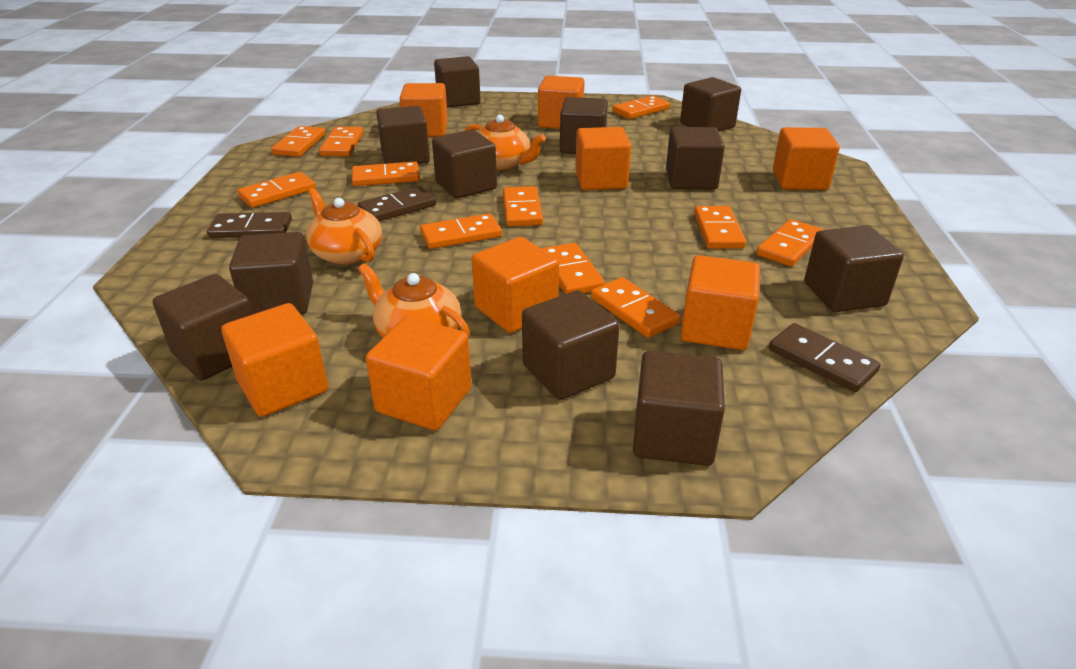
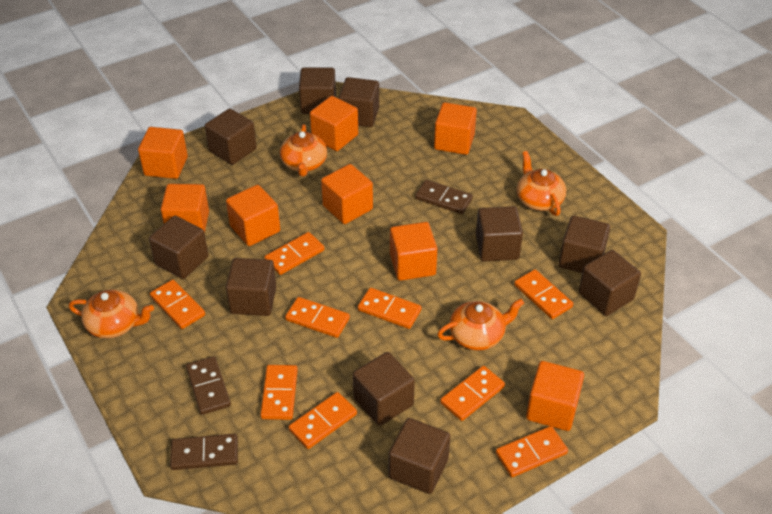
brown cube: [153,274,253,380] [229,232,313,315] [376,106,430,164] [432,130,497,198] [434,56,481,108] [522,290,619,400] [560,97,608,154] [633,351,725,466] [666,127,725,189] [680,77,741,132] [804,225,904,312] = 11 -> [149,216,208,279] [205,108,257,165] [226,258,276,316] [299,68,336,114] [339,77,379,127] [353,352,415,426] [389,418,450,494] [476,206,523,261] [559,215,610,273] [579,250,641,316] = 10
orange domino: [237,172,316,208] [271,126,326,157] [319,126,364,156] [352,162,420,186] [420,213,502,249] [503,186,543,227] [541,243,605,294] [591,277,681,338] [612,95,670,119] [694,206,746,249] [756,219,824,266] = 11 -> [150,280,205,329] [260,365,298,420] [264,232,324,275] [285,297,350,338] [289,392,357,449] [358,288,422,329] [440,366,505,421] [496,426,568,477] [514,269,573,319] = 9
orange teapot: [306,188,382,265] [358,263,470,338] [465,115,546,170] = 3 -> [69,290,154,338] [280,124,327,177] [437,298,524,350] [517,151,566,216] = 4

